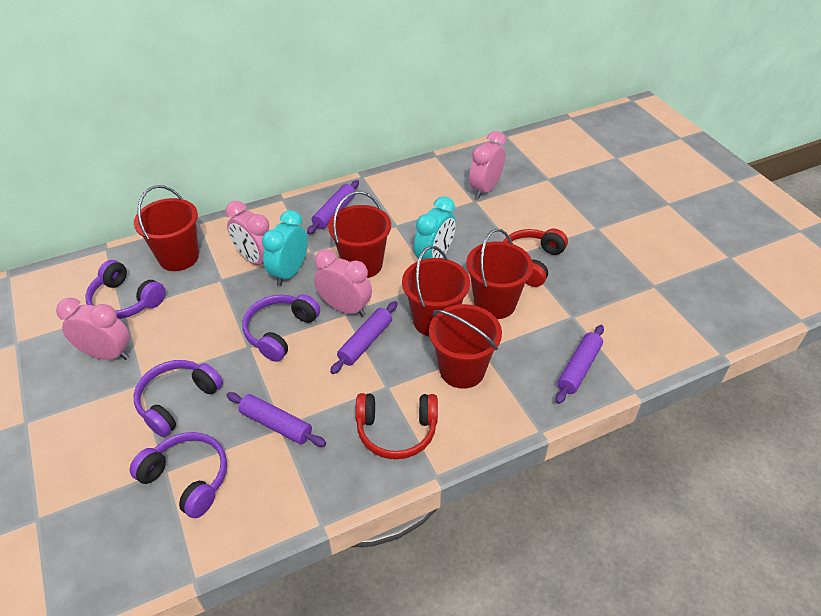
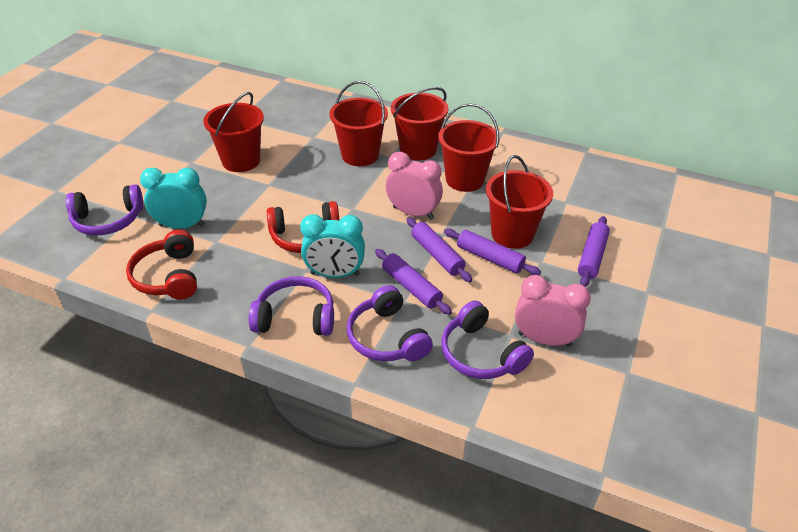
pink clock: [56,298,130,360] [225,201,269,265] [314,249,372,317] [469,131,506,199] = 4 -> [386,152,443,220] [515,275,591,347] = 2

